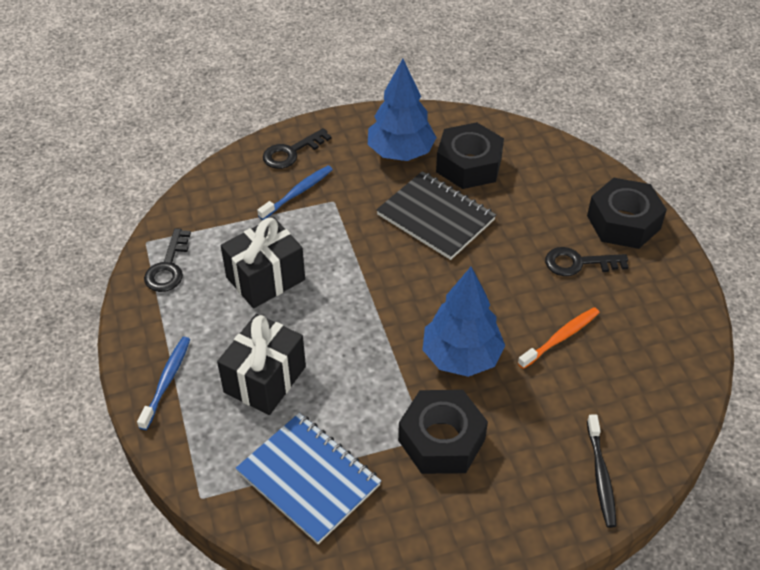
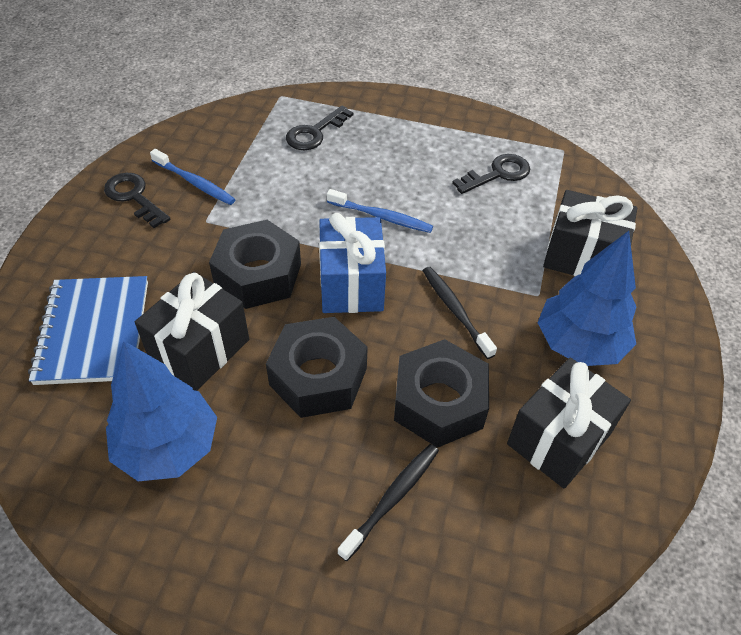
black gift: [217,314,306,415] [221,217,305,308] = 2 -> [135,272,249,391] [507,358,631,489] [543,190,637,276] = 3
black notebook: [376,171,496,260] = 1 -> none = 0
black toothbrush: [587,415,617,528] = 1 -> [337,444,439,561] [423,267,497,359] = 2
blue gift: none = 0 -> [319,213,386,313] = 1
orange toothbrush: [518,307,600,369] = 1 -> none = 0

